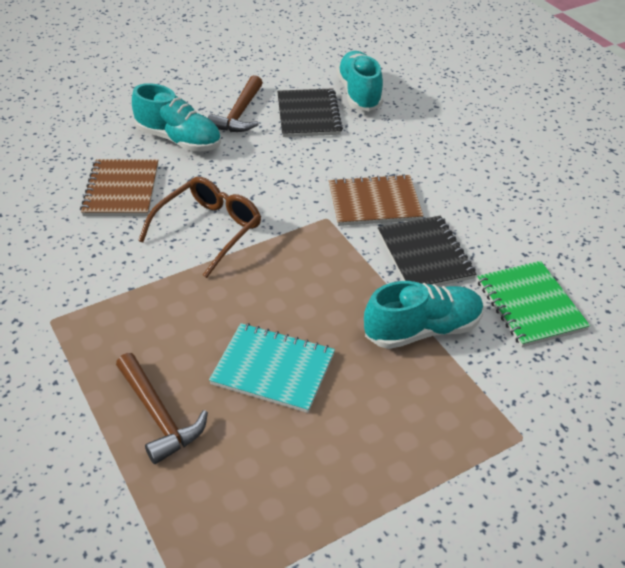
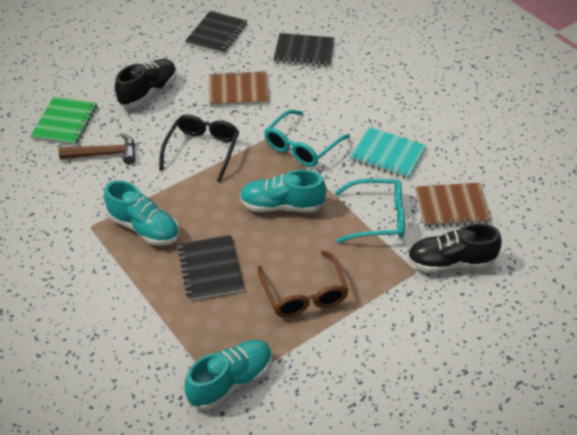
black glasses: none = 0 -> [159,114,239,182] = 1
black notebook: [277,88,343,137] [378,215,476,286] = 2 -> [177,235,244,301] [185,11,247,54] [273,33,335,67] = 3
black shoe: none = 0 -> [115,59,176,107] [407,223,501,272] = 2
brown hammer: [116,353,208,464] [208,75,263,132] = 2 -> [59,133,135,164] = 1
turquoise glasses: none = 0 -> [264,110,350,167] [335,179,405,243] = 2

